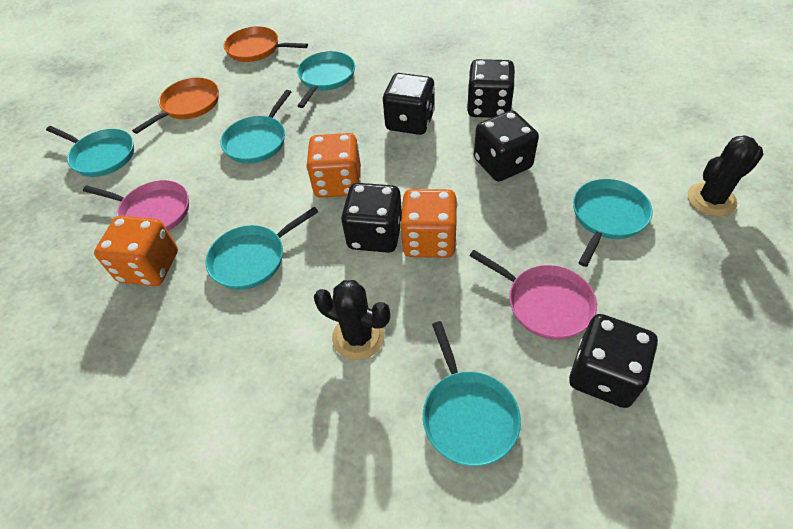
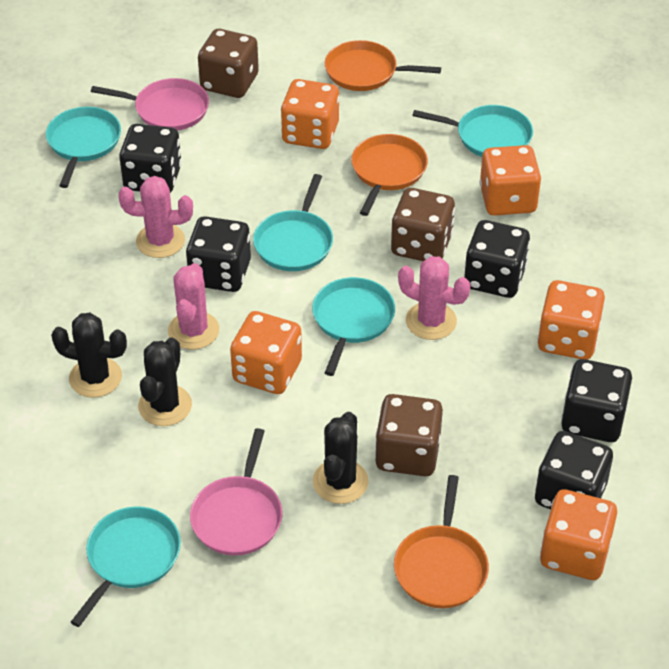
black cactus: [314,280,390,360] [687,135,763,216] = 2 -> [51,312,127,398] [138,337,192,426] [313,412,369,504] = 3
brown dice: none = 0 -> [198,29,259,98] [375,394,443,476] [391,188,455,261] = 3
orange dice: [94,216,178,286] [306,133,361,198] [400,189,457,258] = 3 -> [230,311,302,394] [281,79,340,149] [480,145,541,216] [538,280,605,360] [540,489,617,580] = 5
orange pan: [132,78,219,134] [224,26,308,62] = 2 -> [325,40,441,91] [351,134,428,216] [394,475,489,608] = 3
pink cactus: none = 0 -> [118,176,193,258] [168,263,219,350] [398,256,470,340] = 3
turquoise pan: [46,126,134,177] [206,207,318,290] [220,90,291,163] [297,51,355,108] [423,321,521,467] [573,179,652,267] = 6 -> [46,107,121,188] [71,506,181,627] [253,174,333,271] [312,277,395,376] [412,105,533,157] = 5

